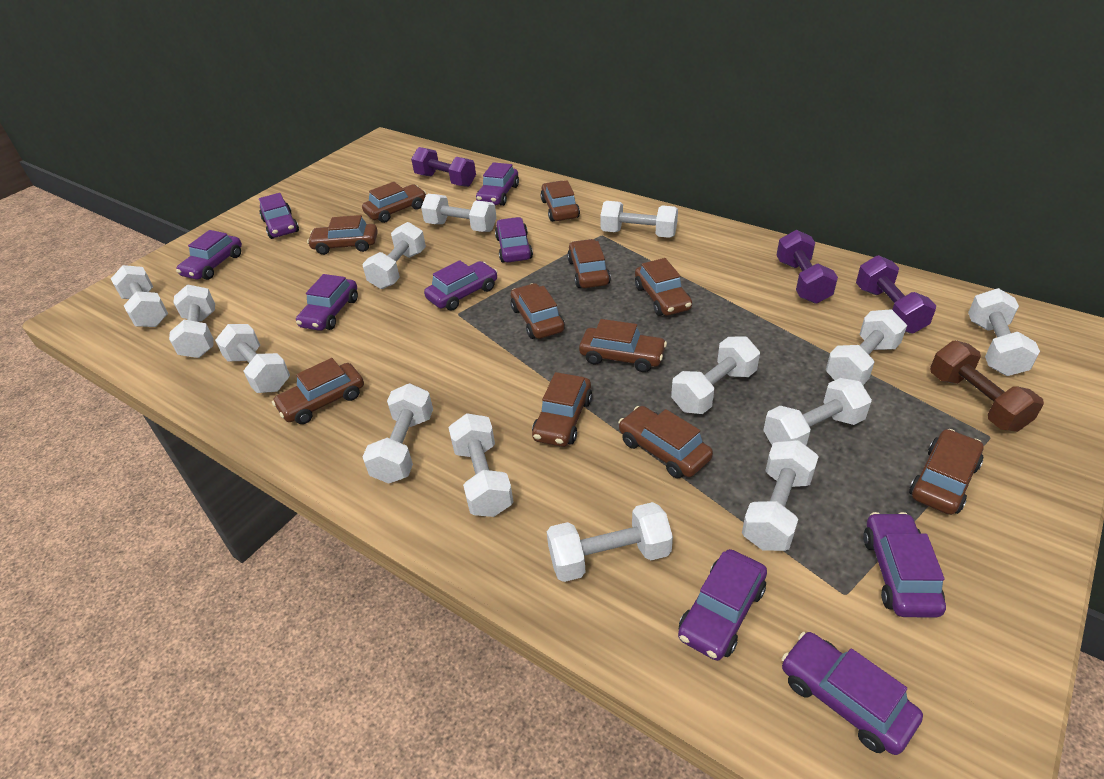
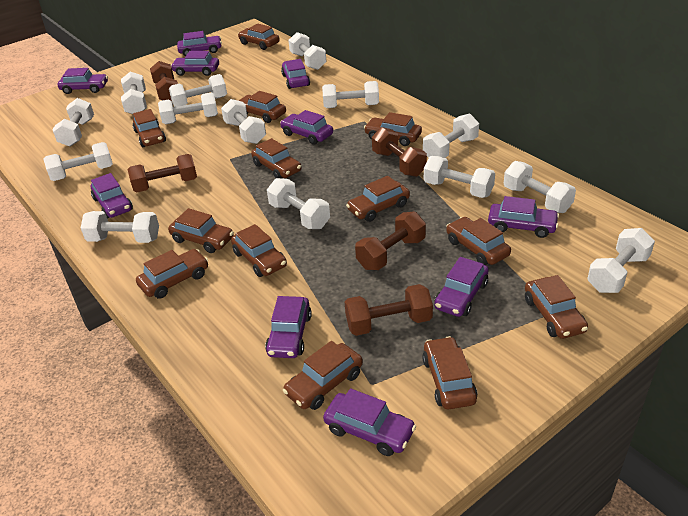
brown car: [272,358,364,424] [307,215,378,255] [362,182,426,223] [511,283,565,339] [532,372,592,447] [540,180,580,222] [567,239,611,288] [579,319,667,372] [618,406,713,478] [635,258,692,316] [909,429,984,515] = 11 -> [133,109,166,147] [136,249,208,299] [168,208,234,253] [231,224,287,277] [238,23,280,50] [238,91,286,123] [251,138,302,178] [283,341,363,410] [346,176,410,222] [364,112,422,146] [422,336,477,409] [446,217,511,265] [525,275,588,339] = 13
brown dumbbell: [930,341,1044,432] = 1 -> [128,154,197,192] [150,61,178,101] [345,284,433,336] [355,212,426,270] [372,127,427,177] = 5
purple car: [176,230,242,280] [259,193,299,239] [296,274,358,331] [424,260,498,311] [476,162,519,206] [495,217,533,262] [678,549,767,661] [781,632,923,755] [863,512,946,618] = 9 -> [58,68,108,94] [91,173,133,219] [171,51,219,76] [177,31,222,56] [265,296,312,358] [280,110,333,145] [281,59,310,89] [323,388,416,456] [434,257,489,317] [488,196,559,238] = 10
purple dumbbell: [411,147,476,187] [776,230,838,304] [856,255,936,334] = 3 -> none = 0

